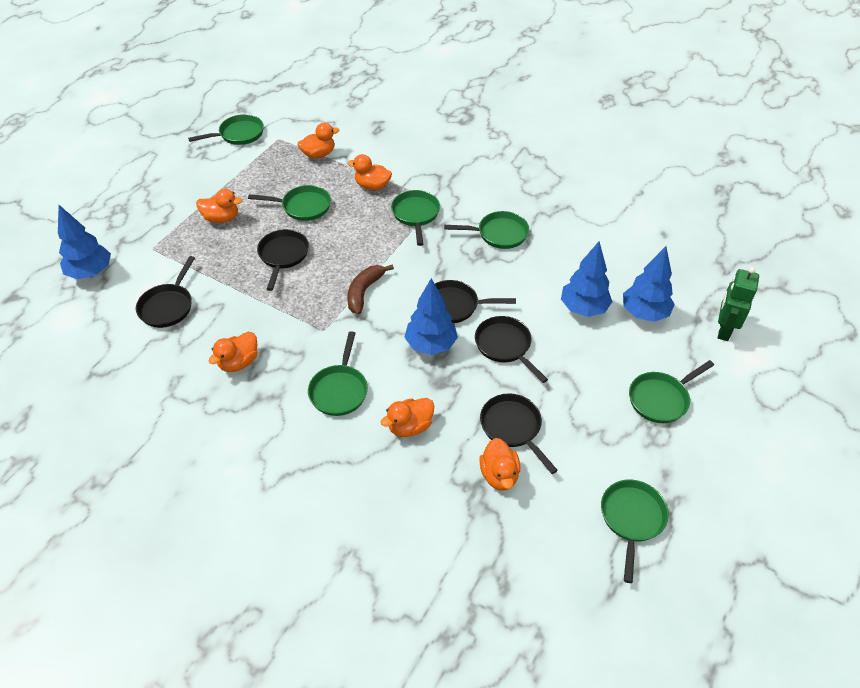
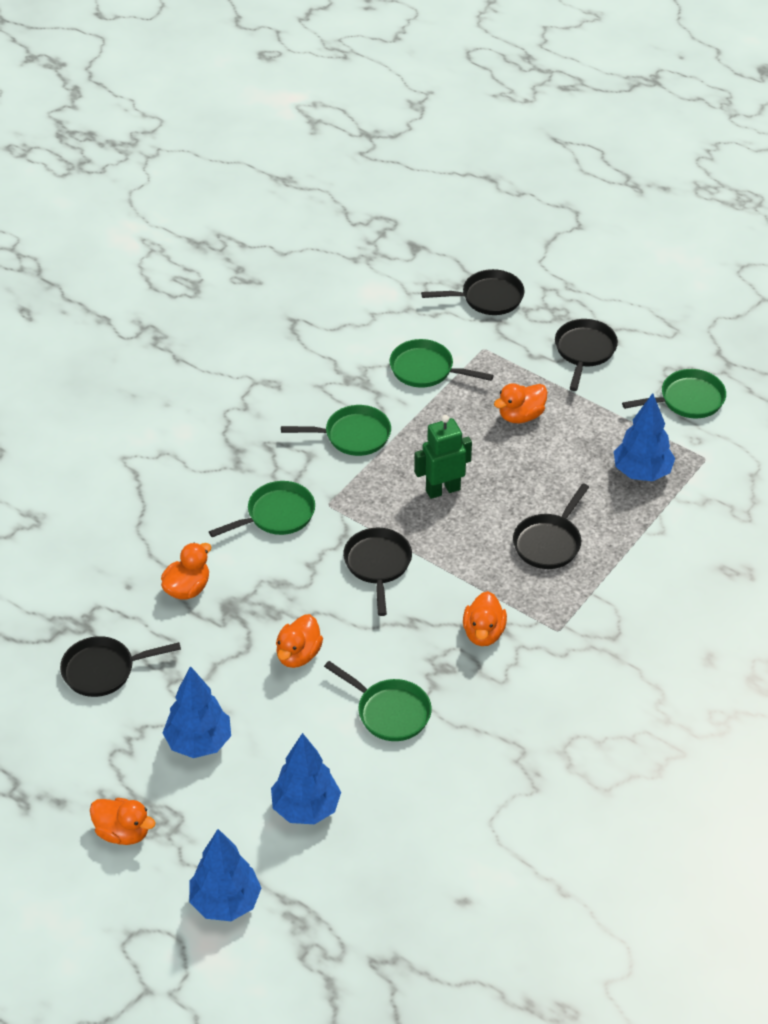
brown banana: [347,265,394,314] = 1 -> none = 0
green pan: [188,114,264,145] [248,185,331,221] [308,331,368,416] [391,190,440,246] [444,211,529,249] [601,480,669,583] [629,360,714,423] = 7 -> [209,481,315,537] [281,405,391,456] [324,661,432,741] [390,339,494,388] [622,369,726,418] = 5
orange duck: [196,189,242,223] [209,332,258,372] [298,123,340,158] [347,154,392,190] [381,398,434,437] [479,438,520,491] = 6 -> [90,798,156,845] [161,543,211,600] [276,614,323,668] [463,591,507,646] [494,383,547,423] = 5

